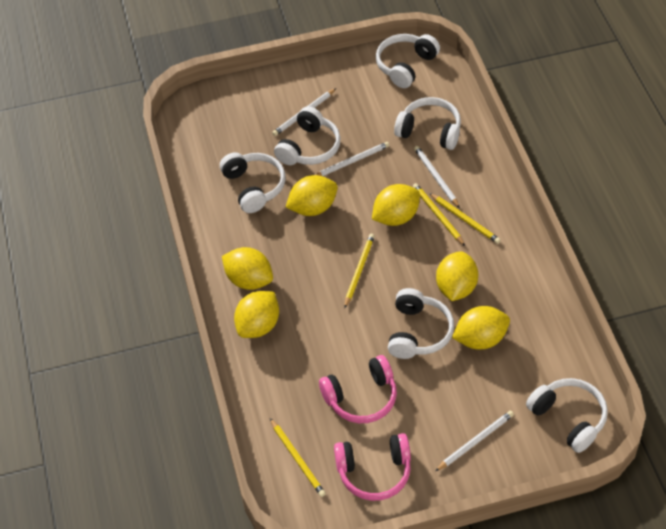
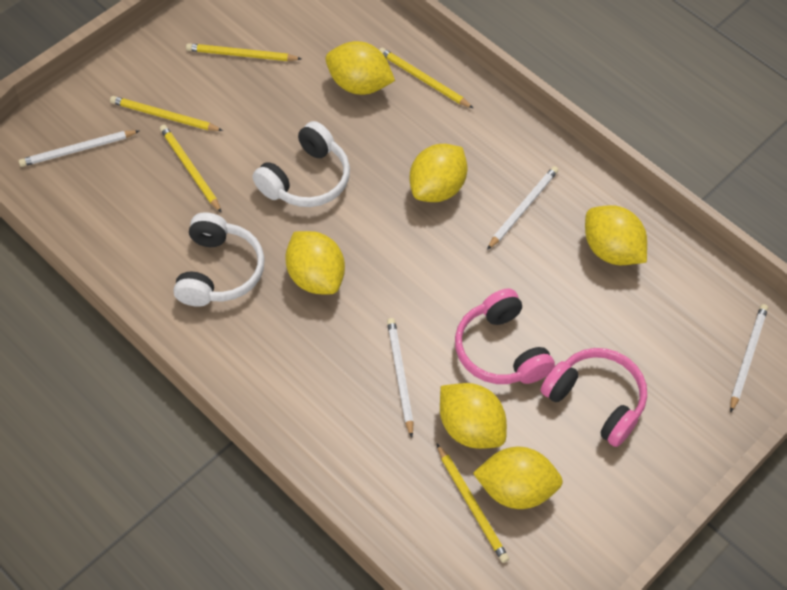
white headphones: [220,152,285,213] [274,106,341,165] [376,34,440,88] [388,288,454,359] [394,97,461,150] [526,378,608,453] = 6 -> [173,212,265,307] [252,121,350,207] = 2
yellow pencil: [270,418,326,497] [345,234,375,308] [413,183,465,246] [429,193,501,244] = 4 -> [110,96,223,131] [160,125,222,213] [186,43,302,61] [379,48,473,108] [437,444,509,563] = 5

